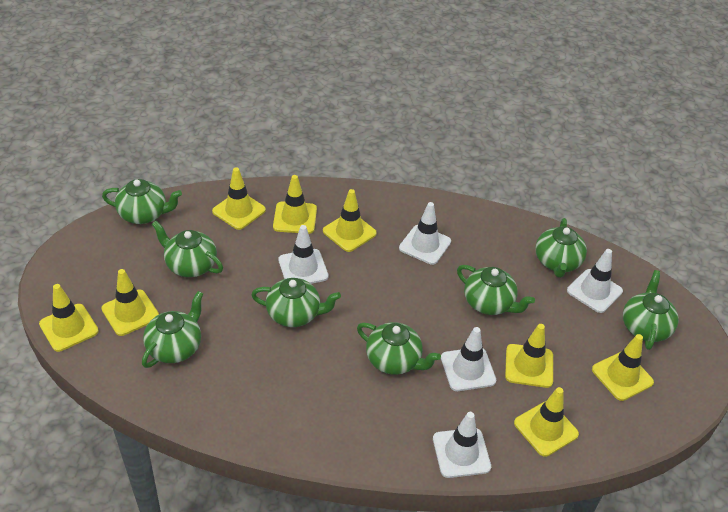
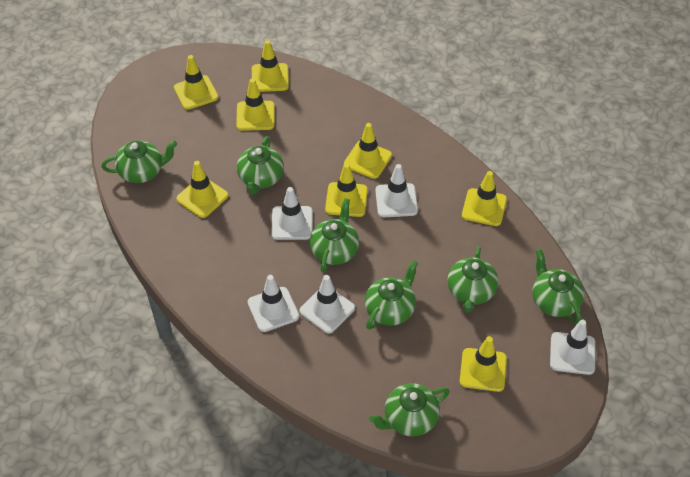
green teapot: [102,179,182,224] [142,291,203,368] [152,220,223,277] [251,278,341,327] [357,322,441,375] [457,265,535,315] [535,218,587,278] [623,270,679,350] = 8 -> [101,141,177,183] [237,136,284,195] [310,198,359,272] [365,260,418,329] [369,383,450,437] [447,246,498,313] [532,249,584,324] = 7

